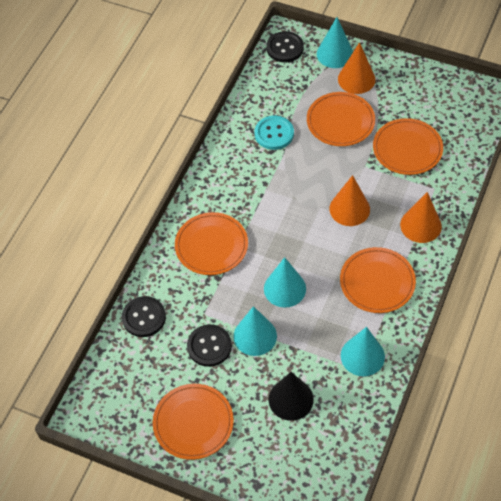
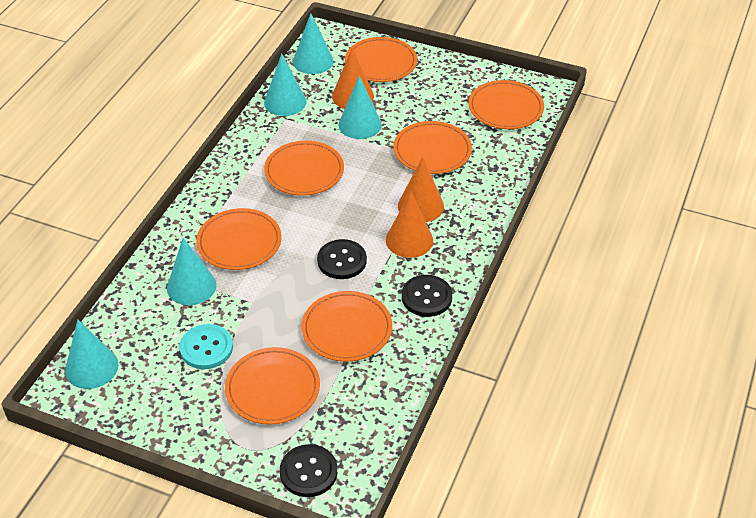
black cone: [269,372,314,421] = 1 -> none = 0
orange plate: [153,384,234,460] [175,212,248,275] [307,92,375,146] [340,247,416,313] [373,118,443,175] = 5 -> [196,208,281,270] [225,347,320,425] [264,141,344,196] [302,291,392,362] [345,37,417,82] [393,121,472,174] [468,80,544,129] = 7
turquoise cone: [233,306,277,356] [264,257,306,308] [317,17,353,68] [341,327,385,376] = 4 -> [65,319,119,389] [167,238,216,305] [264,53,307,116] [293,13,334,74] [339,76,382,139] = 5

